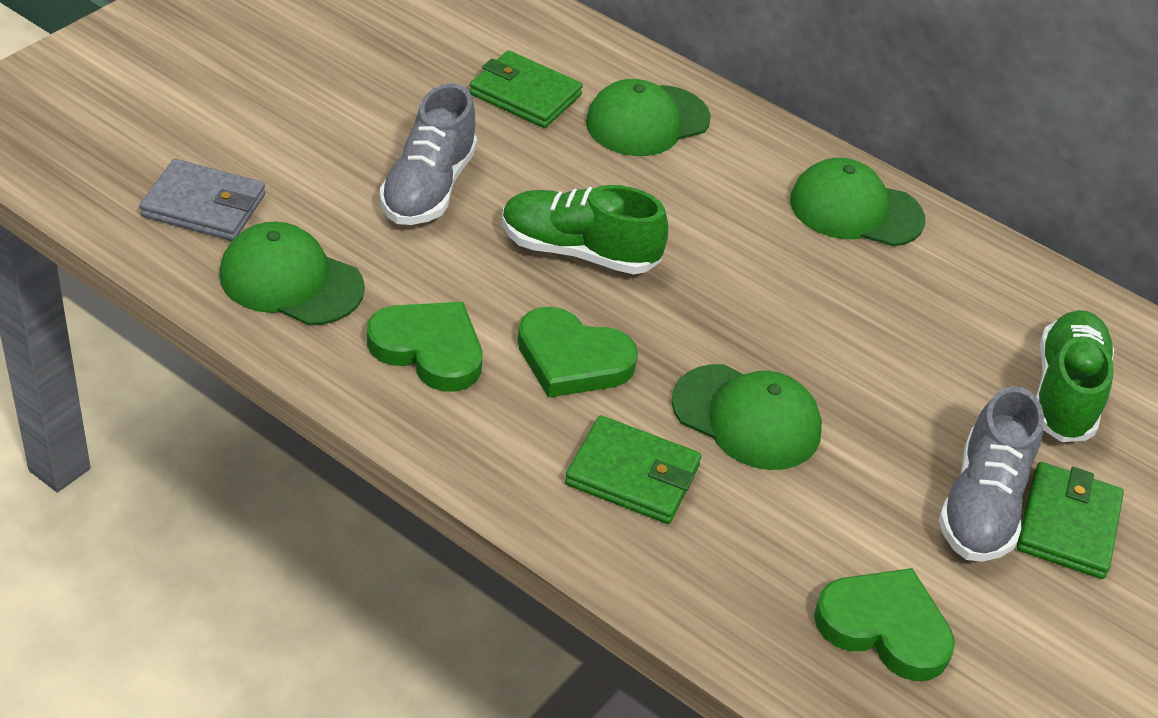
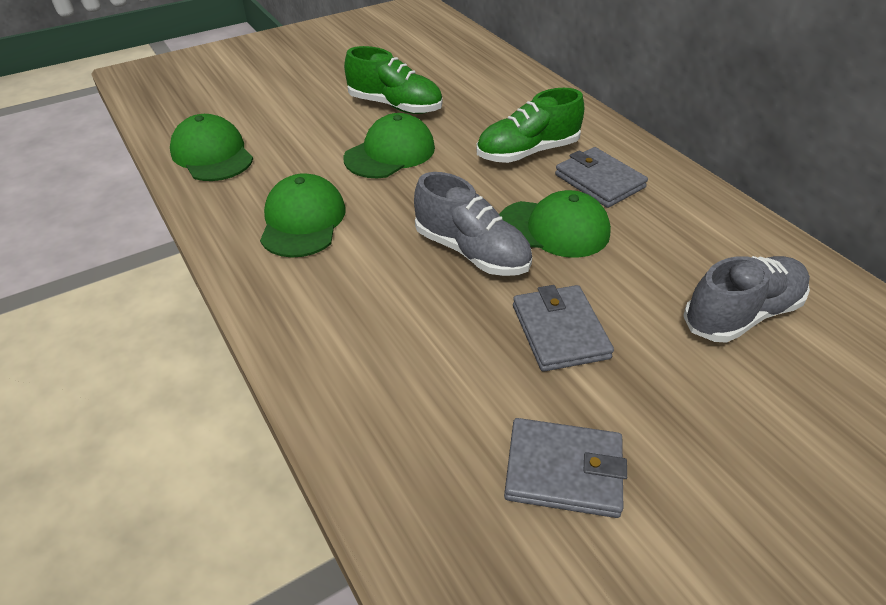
green heart: [367,302,483,392] [517,307,638,398] [814,568,955,681] = 3 -> none = 0
green wallet: [469,50,583,128] [565,415,702,524] [1017,462,1124,579] = 3 -> none = 0
grey wallet: [139,159,265,241] = 1 -> [504,418,627,518] [513,285,614,372] [555,147,648,208] = 3

